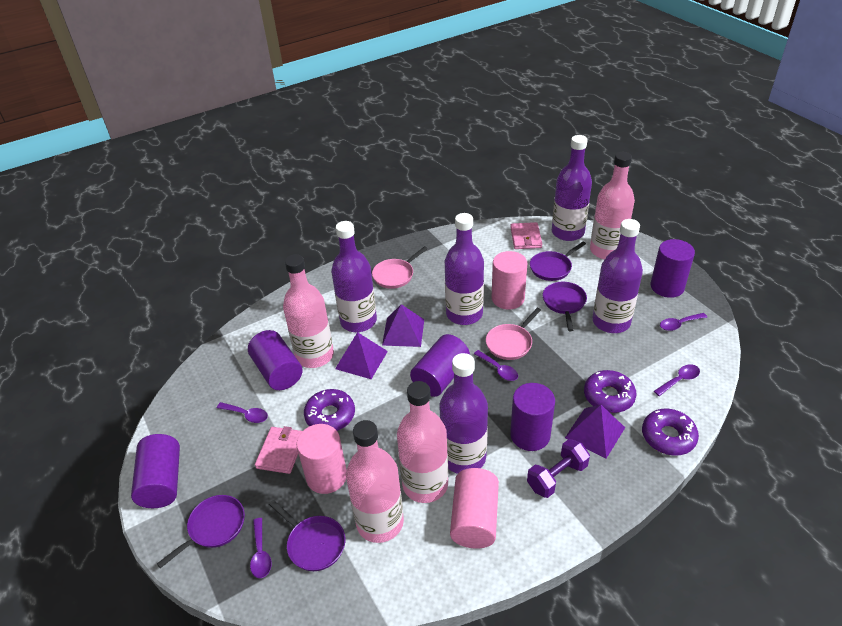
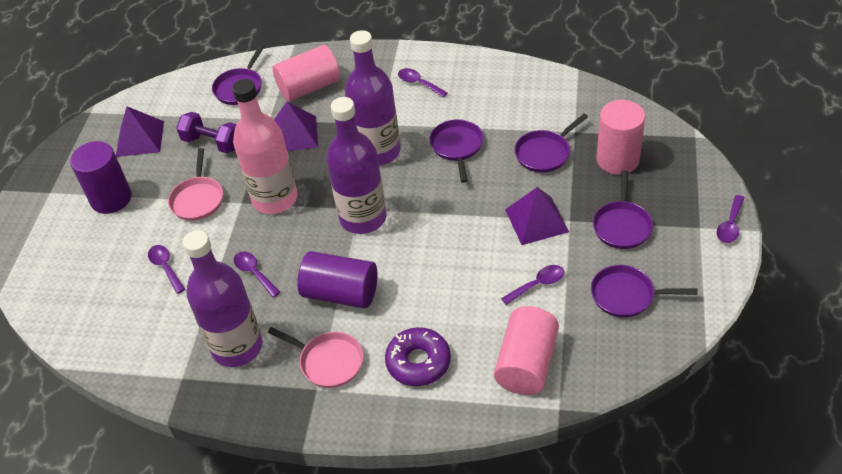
pink bottle: [283,254,334,368] [346,420,404,543] [397,381,448,503] [590,152,635,260] = 4 -> [232,79,298,214] = 1
pink wallet: [255,426,302,474] [510,222,542,249] = 2 -> none = 0
purple bottle: [331,221,377,332] [440,353,488,474] [445,213,484,325] [552,135,592,241] [592,219,643,333] = 5 -> [183,230,263,367] [326,97,387,234] [345,30,401,165] = 3
purple cylinder: [131,434,180,508] [248,330,303,390] [410,334,470,397] [510,383,555,451] [651,239,695,298] = 5 -> [70,141,132,214] [297,251,378,308] = 2
purple donut: [304,389,355,431] [584,370,636,413] [642,409,699,456] = 3 -> [385,327,451,386] = 1
purple pan: [157,495,245,568] [269,500,345,571] [530,241,586,281] [543,282,587,331] = 4 -> [212,45,264,105] [429,119,484,183] [514,114,588,173] [591,265,698,318] [593,170,653,249] = 5

